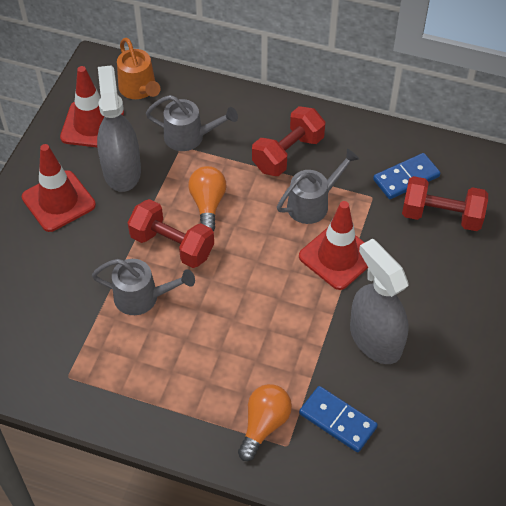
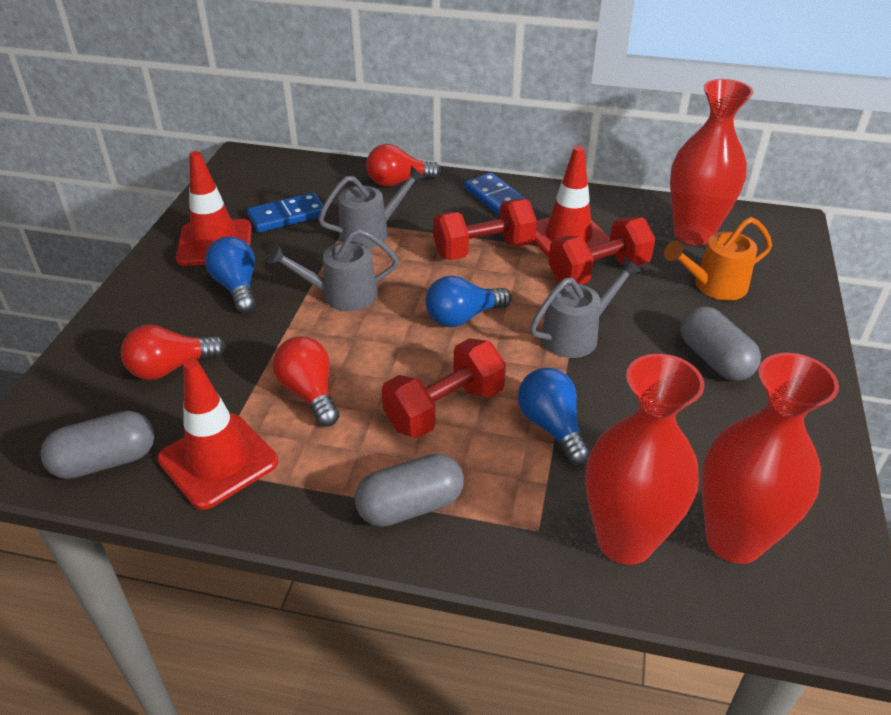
blue light bulb: none = 0 -> [205,236,256,313] [426,276,512,327] [518,368,591,465] = 3
grey capsule: none = 0 -> [40,411,155,479] [355,453,464,527] [680,306,761,381] = 3
grey spray bottle: [97,65,141,192] [350,239,409,364] = 2 -> none = 0
orange light bulb: [188,166,227,231] [238,384,292,461] = 2 -> none = 0
red light bulb: none = 0 -> [121,325,226,380] [273,336,339,426] [366,144,441,187] = 3
red vase: none = 0 -> [585,354,705,565] [670,79,753,245] [701,353,839,564] = 3

